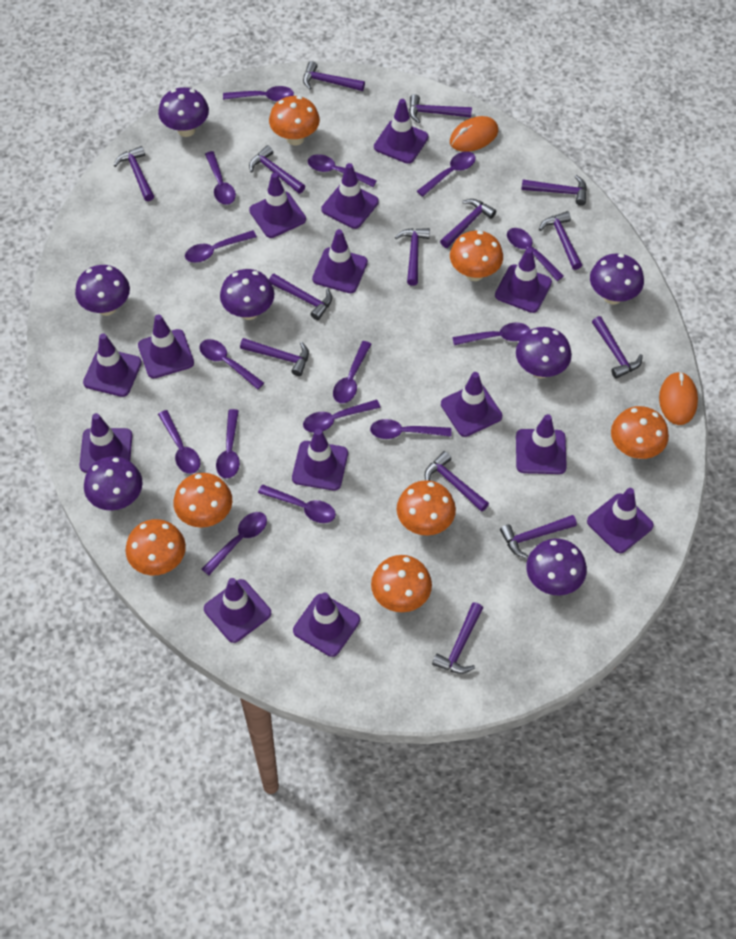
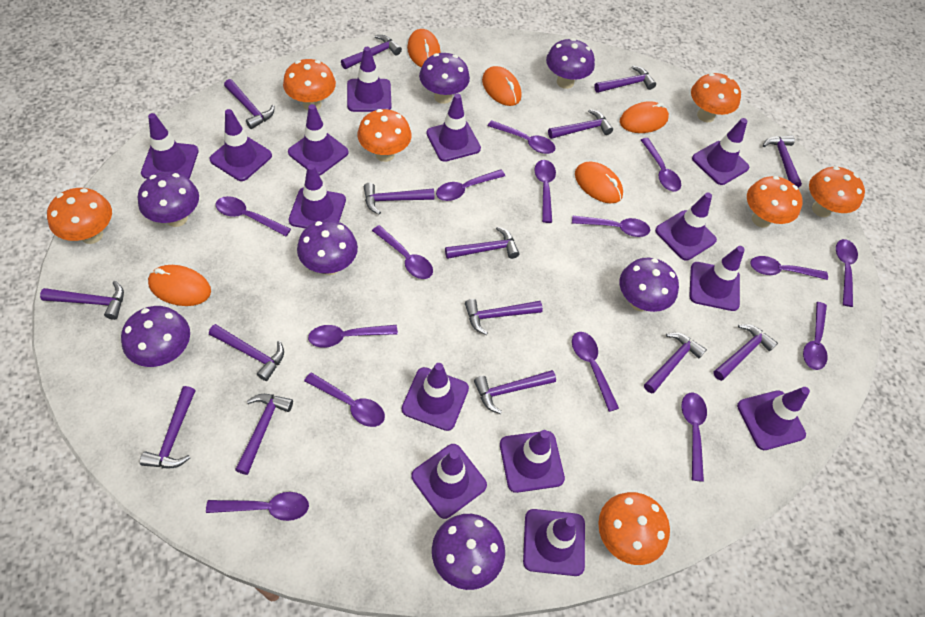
orange mouse: [450,116,498,152] [659,371,698,425] = 2 -> [148,265,211,306] [407,29,441,67] [482,66,522,106] [575,162,623,204] [620,101,669,133] = 5
purple hammer: [114,146,154,201] [240,338,309,376] [249,145,305,194] [269,274,332,320] [303,61,365,91] [395,228,430,286] [409,94,472,123] [425,451,489,512] [432,602,483,674] [440,199,496,248] [500,515,577,558] [521,175,587,206] [539,211,582,270] [592,316,643,379] = 14 -> [40,281,124,320] [140,386,196,468] [209,324,284,381] [224,79,275,129] [235,394,293,475] [341,35,402,69] [364,183,434,215] [445,227,519,259] [465,299,543,335] [474,370,556,414] [548,109,613,139] [594,66,656,93] [644,333,707,394] [713,324,778,381] [763,136,802,188] = 15

